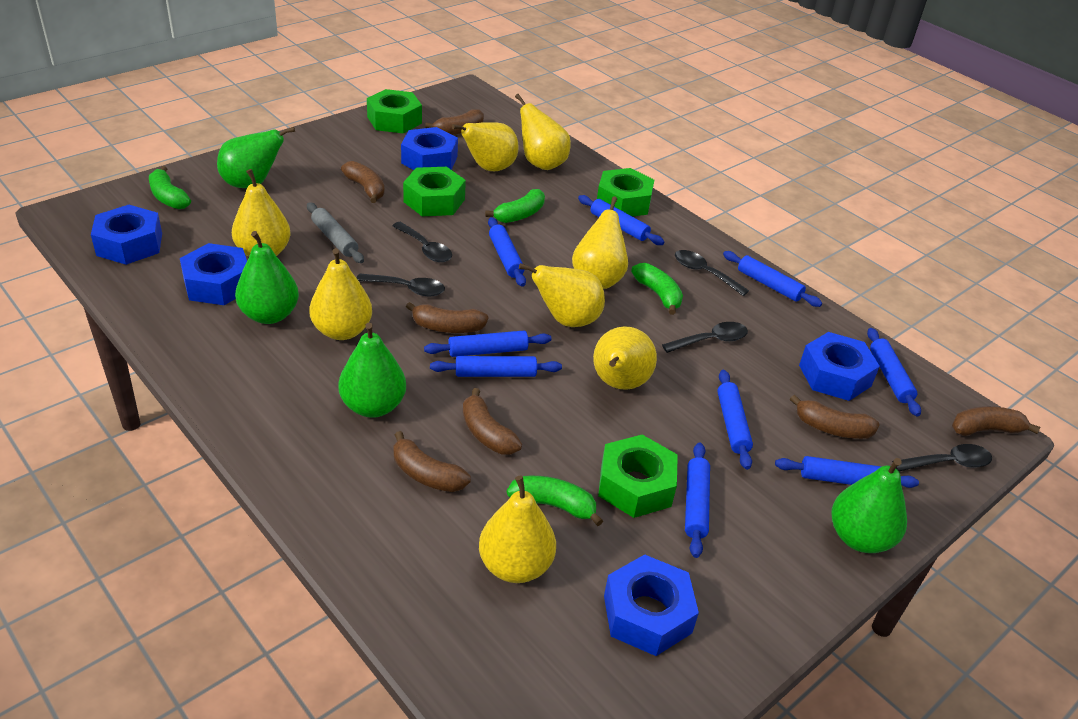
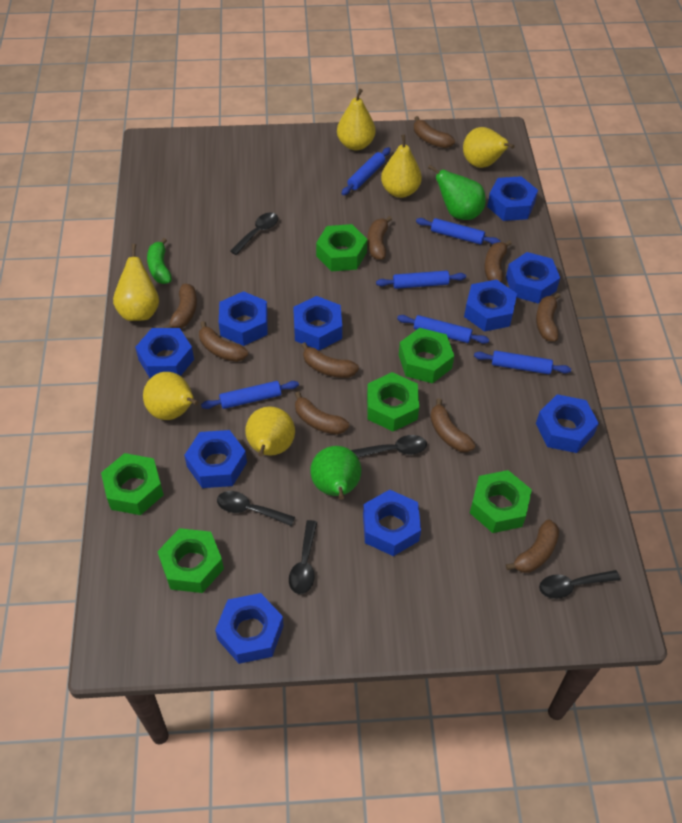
blue nut: [91,205,162,265] [180,243,247,305] [401,127,458,170] [604,554,699,656] [799,332,880,401] = 5 -> [135,328,194,378] [184,430,247,488] [215,593,284,664] [219,291,268,346] [293,296,342,351] [363,490,421,556] [464,279,517,332] [487,176,538,221] [506,252,560,304] [536,394,599,453] = 10
blue rolling pin: [424,331,551,357] [430,356,562,377] [488,217,526,287] [578,195,664,245] [685,442,710,558] [717,370,753,470] [723,251,822,307] [775,456,919,488] [867,328,921,416] = 9 -> [201,381,299,409] [341,147,391,195] [376,271,466,289] [397,315,489,344] [416,218,501,245] [474,351,571,374] = 6
brown banana: [341,161,385,203] [393,431,471,492] [406,302,488,333] [425,109,484,135] [463,388,522,455] [790,395,880,439] [952,406,1040,436] = 7 -> [164,284,197,328] [199,321,248,362] [295,391,349,435] [301,342,359,378] [367,216,392,260] [414,116,455,148] [430,398,476,452] [484,240,512,283] [506,519,559,573] [536,293,560,341] = 10
green banana: [149,166,191,209] [485,189,545,223] [507,476,603,526] [631,263,683,315] = 4 -> [147,238,172,284] = 1
green nut: [367,89,422,134] [403,167,466,216] [597,168,654,217] [598,435,678,518] = 4 -> [101,453,164,515] [157,528,224,593] [316,224,368,271] [367,372,419,432] [399,328,454,383] [470,470,532,533] = 6
green pear: [217,127,295,188] [235,231,299,324] [338,322,406,418] [832,458,907,553] = 4 -> [310,446,361,500] [428,165,486,220] = 2
grey rolling pin: [307,202,364,263] = 1 -> none = 0
yellow pear: [232,169,290,257] [309,248,372,340] [452,122,519,171] [479,476,556,583] [515,94,571,170] [519,263,605,327] [572,196,628,289] [593,327,657,390] = 8 -> [113,244,159,321] [143,372,199,420] [245,406,295,456] [337,89,376,150] [381,135,422,198] [463,127,515,168] = 6

